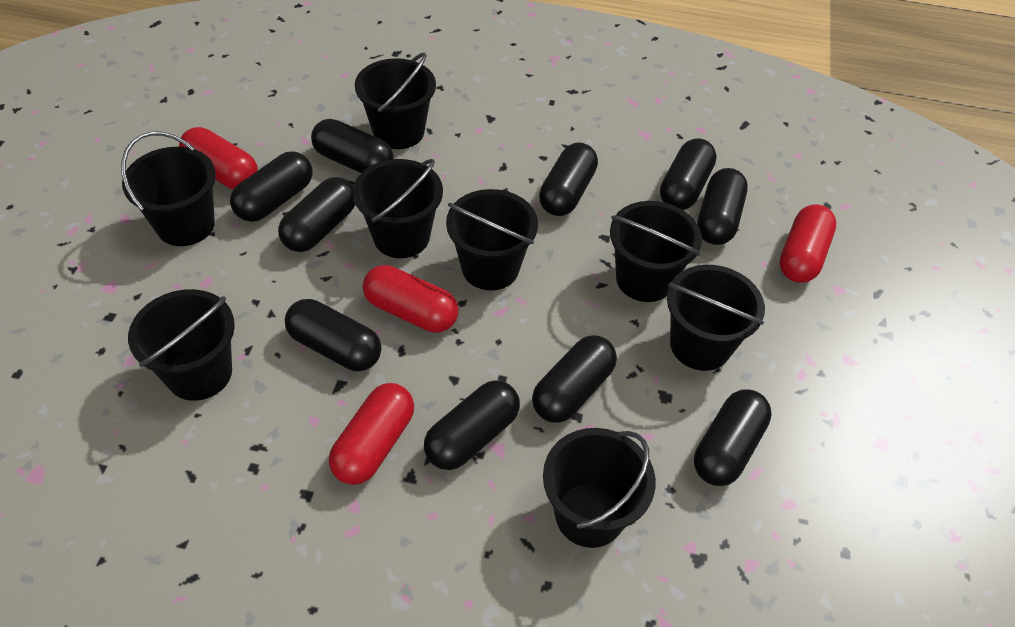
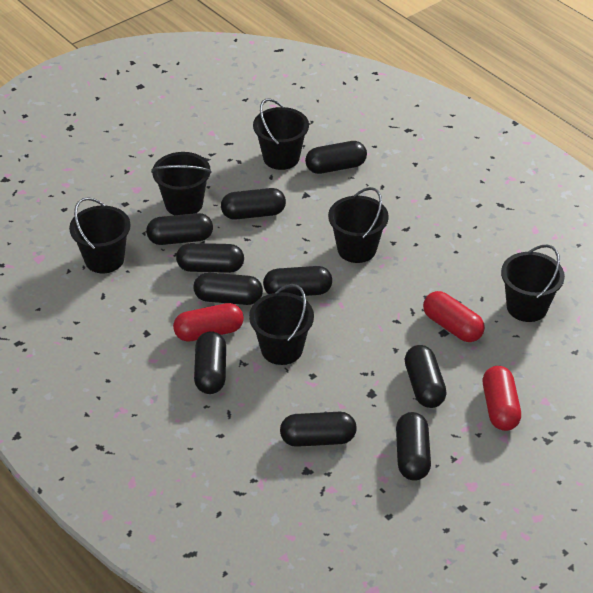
black bucket: [121,131,216,246] [128,289,235,401] [353,159,443,258] [355,52,436,149] [446,189,538,290] [543,428,656,548] [610,201,702,302] [667,265,765,371] = 8 -> [69,197,131,273] [151,152,212,215] [249,284,314,365] [253,98,309,170] [328,187,389,263] [501,244,565,322] = 6
red capsule: [179,127,258,189] [329,383,414,485] [363,265,459,333] [779,204,836,283] = 4 -> [173,303,244,342] [423,291,485,342] [483,366,521,431] = 3

